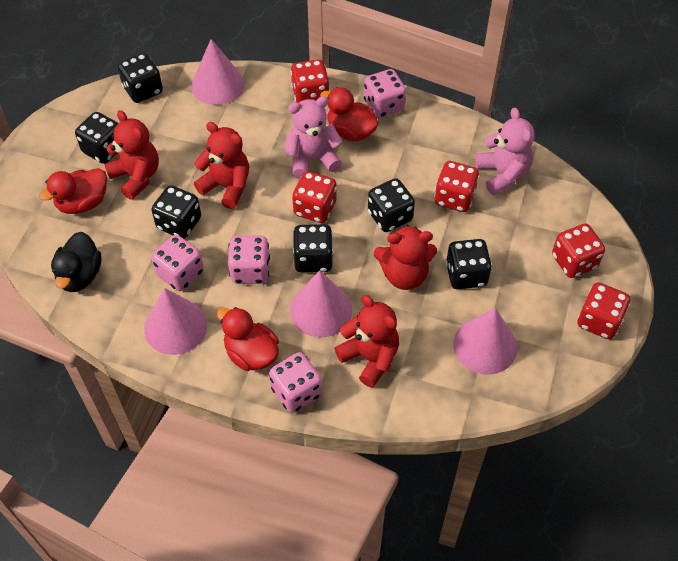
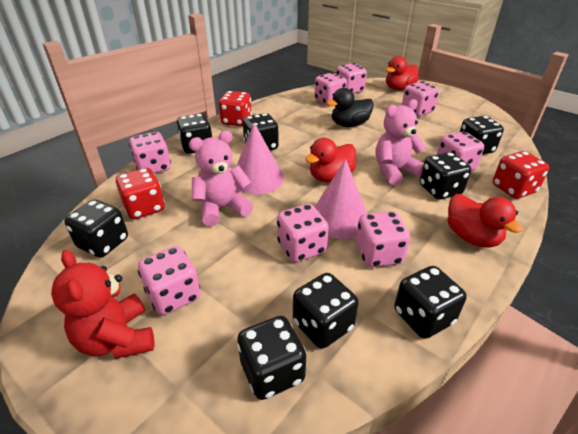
black dice: [75,112,118,164] [118,53,163,103] [151,185,201,239] [293,224,333,273] [368,178,415,232] [446,239,492,289] = 6 -> [64,200,128,258] [177,114,212,154] [237,316,306,400] [243,113,279,150] [293,273,359,349] [394,266,467,339] [420,152,471,199] [460,116,504,155] = 8
pink cone: [144,288,207,355] [191,39,245,105] [290,271,352,337] [453,308,517,375] = 4 -> [236,123,284,194] [315,159,367,239] = 2
pink dice: [151,235,204,291] [228,236,270,284] [269,352,322,413] [364,69,406,118] = 4 -> [129,132,171,174] [138,246,201,315] [277,204,329,262] [314,72,347,106] [336,63,367,94] [356,211,410,268] [402,81,439,116] [437,132,484,171] = 8
red dice: [291,60,329,103] [292,171,337,223] [434,161,479,212] [552,224,605,278] [578,282,630,339] = 5 -> [115,168,165,219] [219,91,252,126] [493,151,549,199] = 3
red teddy bear: [104,110,159,200] [194,122,249,209] [335,295,399,388] [374,224,437,290] = 4 -> [51,250,154,359] = 1

